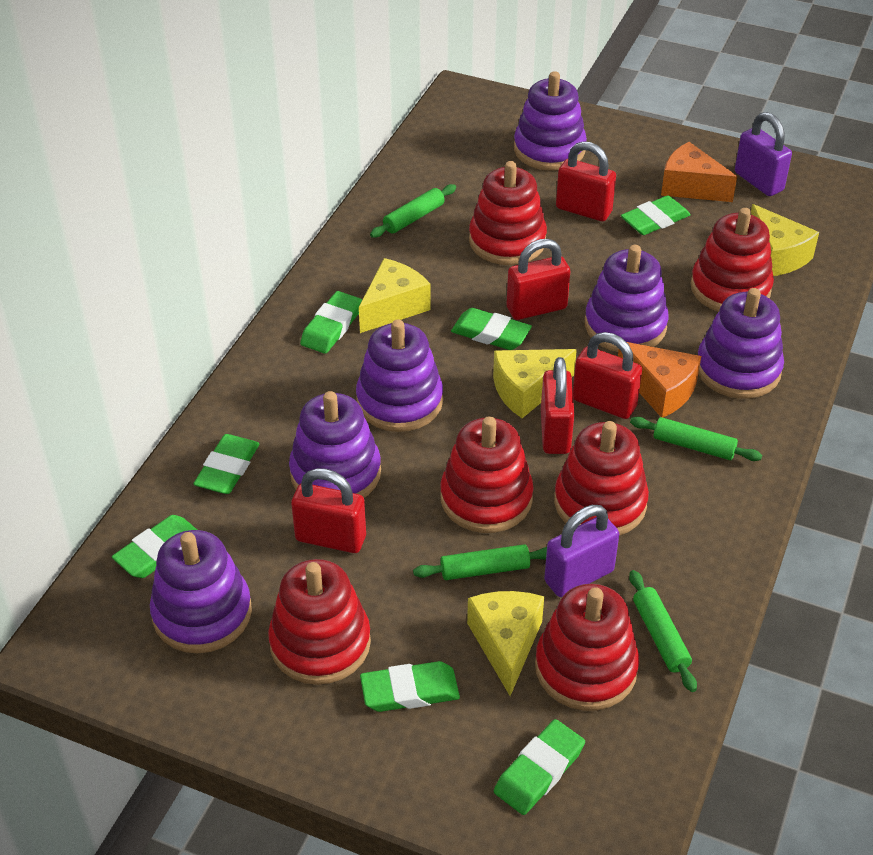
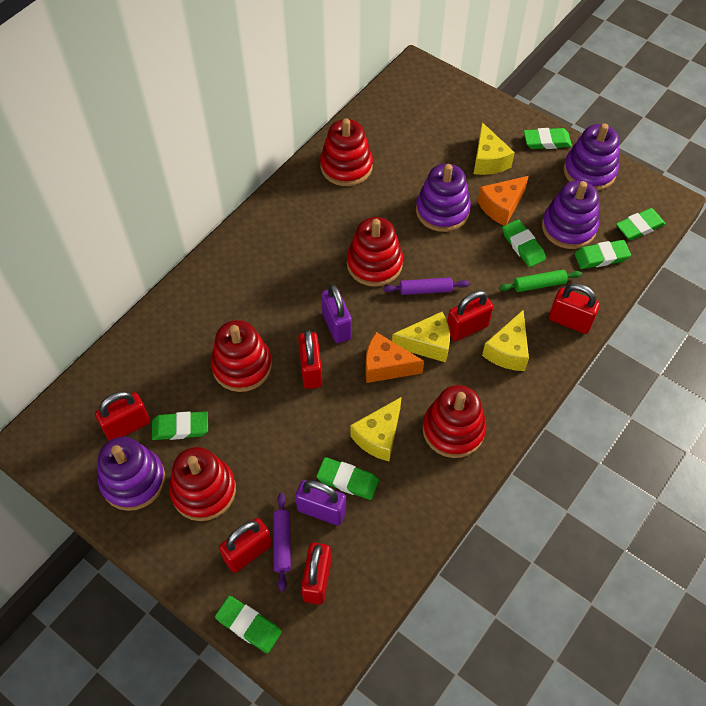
green rolling pin: [370,184,456,238] [413,544,547,580] [629,570,697,692] [630,417,762,461] = 4 -> [499,270,582,292] = 1
purple rolling pin: none = 0 -> [273,493,291,592] [383,278,469,295] = 2
purple stacking toy: [150,530,252,654] [289,391,381,498] [356,320,443,432] [514,71,587,170] [585,245,669,352] [698,288,784,399] = 6 -> [98,437,165,511] [416,164,471,232] [542,180,599,249] [563,123,619,191] = 4
red padlock: [291,468,366,553] [507,239,570,320] [541,357,575,454] [556,141,616,221] [573,332,642,419] = 5 -> [95,391,150,441] [219,518,272,573] [298,329,322,389] [301,543,331,605] [447,291,493,341] [549,283,600,334] = 6
red stacking toy: [268,559,371,685] [440,416,534,533] [469,161,547,265] [535,584,639,711] [554,421,649,536] [691,208,774,312] = 6 -> [169,447,236,521] [211,320,272,392] [320,118,373,186] [347,217,403,287] [423,385,486,458] = 5

